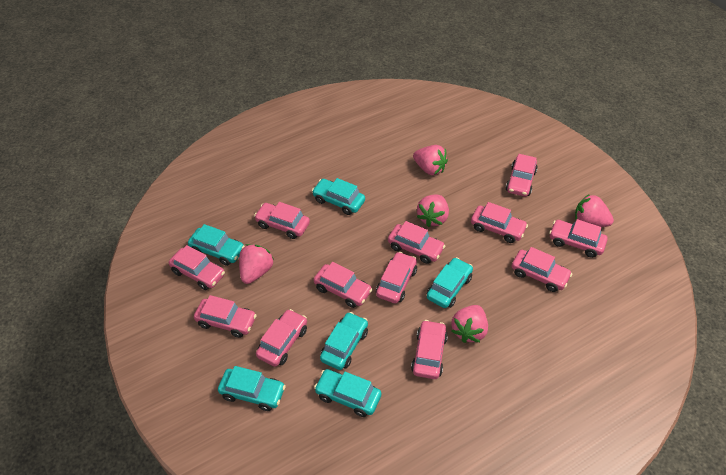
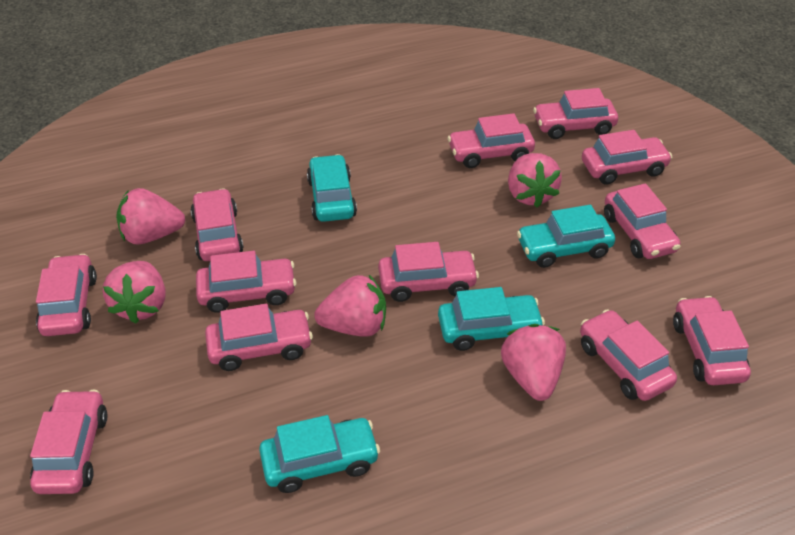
turquoise car: [188,224,245,266] [218,366,286,411] [312,178,365,215] [314,369,381,417] [320,312,368,370] [427,257,473,308] = 6 -> [259,415,380,493] [307,154,357,222] [438,287,545,351] [517,205,615,268] = 4

